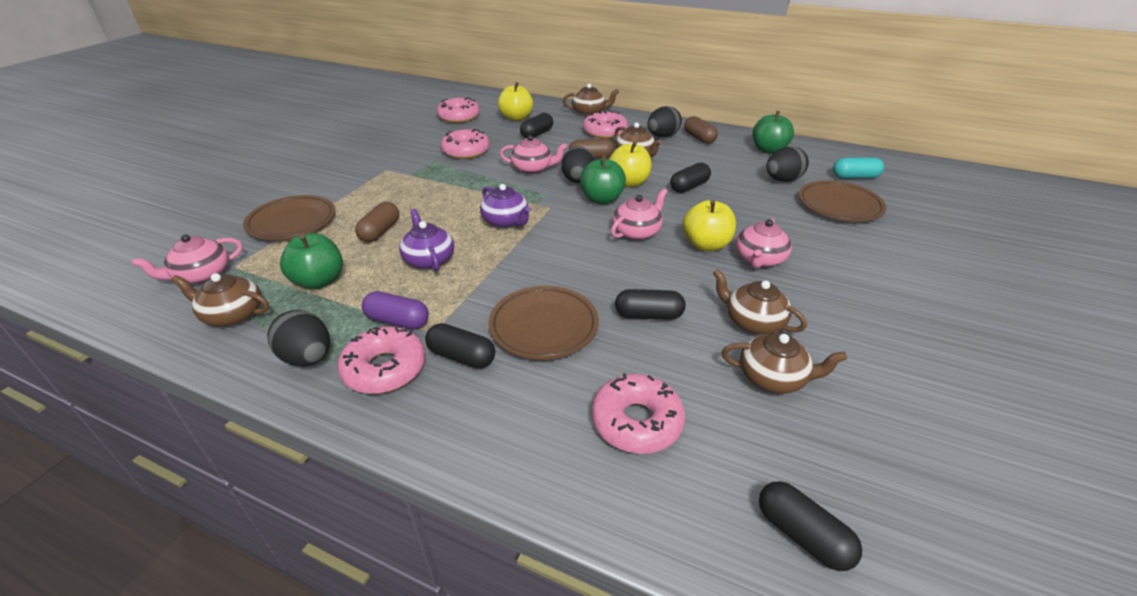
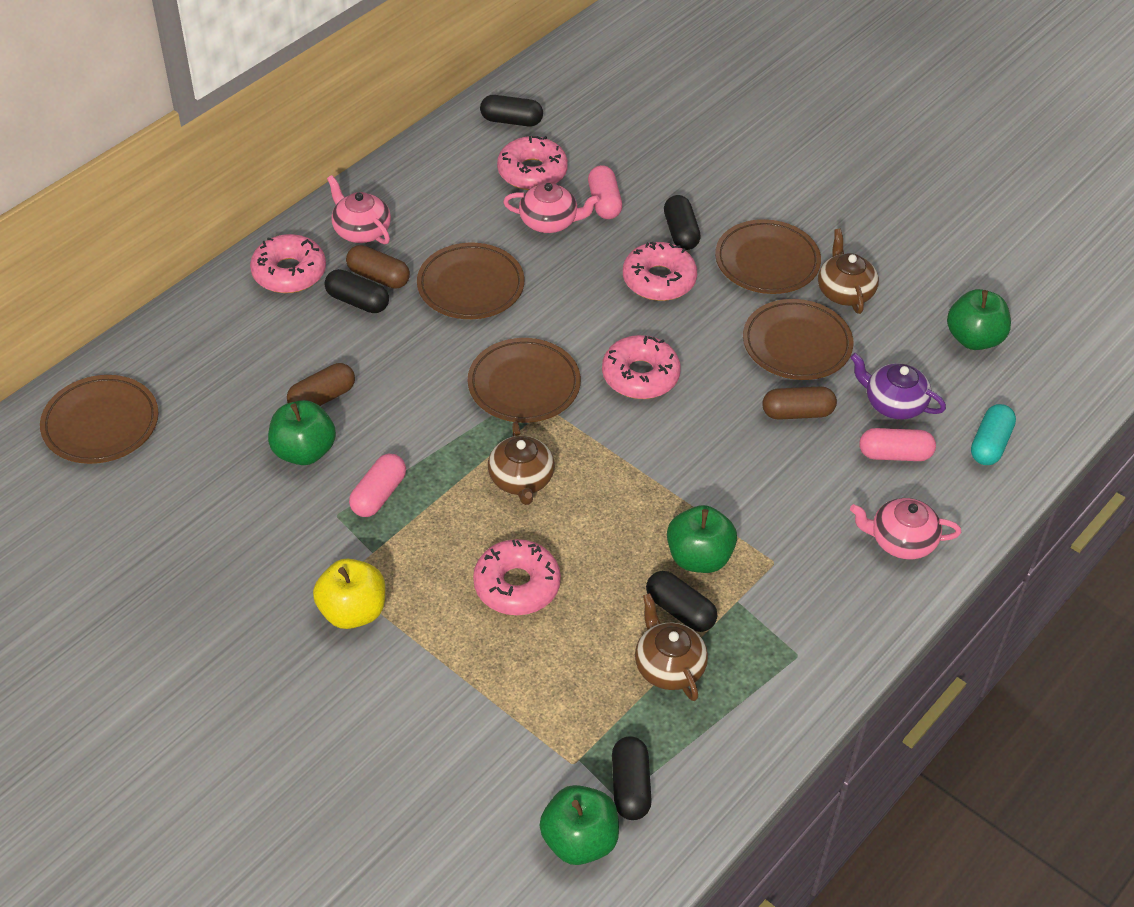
black egg: [267,310,330,367] [561,146,595,183] [648,106,682,137] [766,146,809,182] = 4 -> none = 0
brown plate: [243,195,335,240] [489,286,599,360] [799,180,886,222] = 3 -> [40,375,159,464] [417,243,524,319] [468,338,581,423] [715,219,821,294] [743,299,853,380] = 5
brown teapot: [171,273,269,326] [563,83,619,116] [615,122,662,157] [713,269,807,334] [722,333,847,394] = 5 -> [488,421,555,505] [635,593,708,701] [818,229,879,314] = 3
green apple: [280,233,343,289] [580,155,626,204] [752,111,794,154] = 3 -> [268,400,336,465] [540,785,619,865] [667,505,737,573] [947,289,1011,350] = 4
pink capsule: none = 0 -> [349,454,406,517] [588,165,622,219] [859,428,936,461] = 3
pink teapot: [132,234,242,284] [500,135,567,174] [611,188,668,240] [736,218,792,268] = 4 -> [327,175,391,244] [503,183,600,233] [850,498,961,559] = 3
purple capsule: [362,291,429,329] = 1 -> none = 0
purple teapot: [399,209,454,272] [480,184,531,228] = 2 -> [850,353,946,419] = 1
yellow apple: [498,82,533,121] [609,142,652,187] [683,200,736,251] = 3 -> [313,559,385,629] = 1

